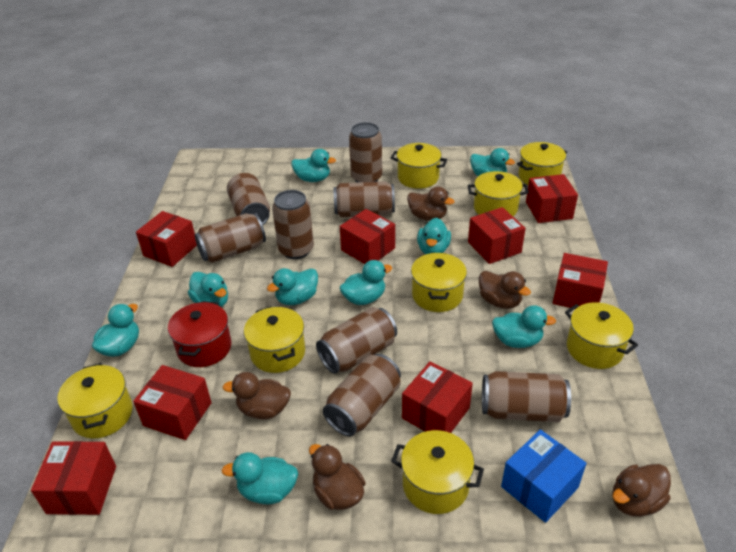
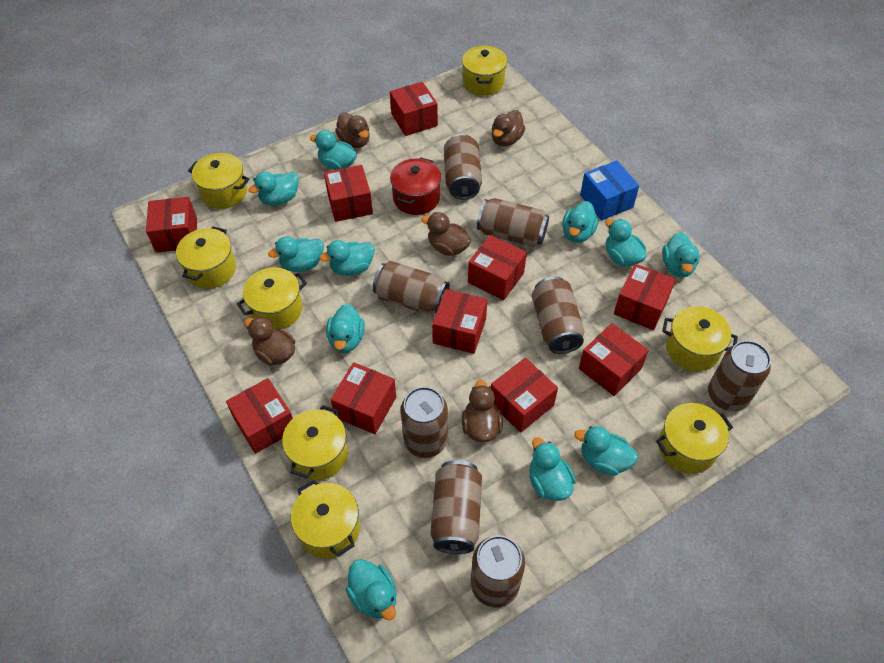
red box: [31,441,116,515] [133,365,212,440] [136,211,197,267] [340,209,395,264] [402,361,473,433] [468,207,526,264] [526,174,578,223] [553,253,608,308] = 8 -> [146,197,197,253] [226,378,293,454] [324,165,373,222] [331,362,396,434] [390,82,438,136] [432,289,487,354] [468,235,527,300] [491,358,558,433] [579,323,649,396] [614,264,676,330] = 10
turquoise duck: [92,304,139,357] [188,272,228,307] [222,452,298,504] [267,268,318,305] [291,149,336,182] [339,260,392,305] [417,218,451,254] [470,148,515,176] [492,305,556,348] = 9 -> [248,172,299,206] [268,236,324,272] [310,130,357,170] [320,240,375,276] [326,304,365,353] [346,559,396,621] [529,437,576,501] [562,201,599,243] [574,426,638,476] [605,219,647,267] [662,232,700,277] = 11

